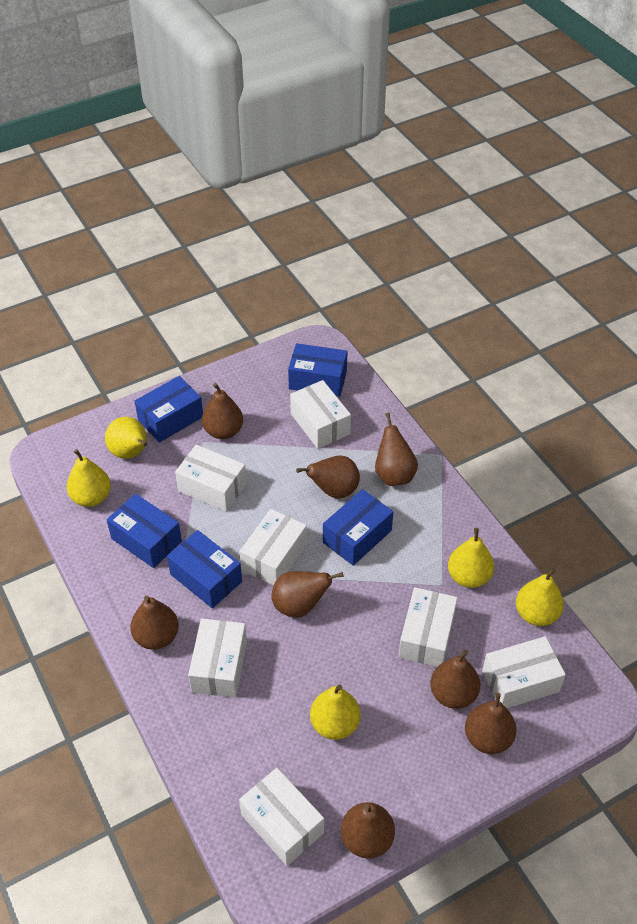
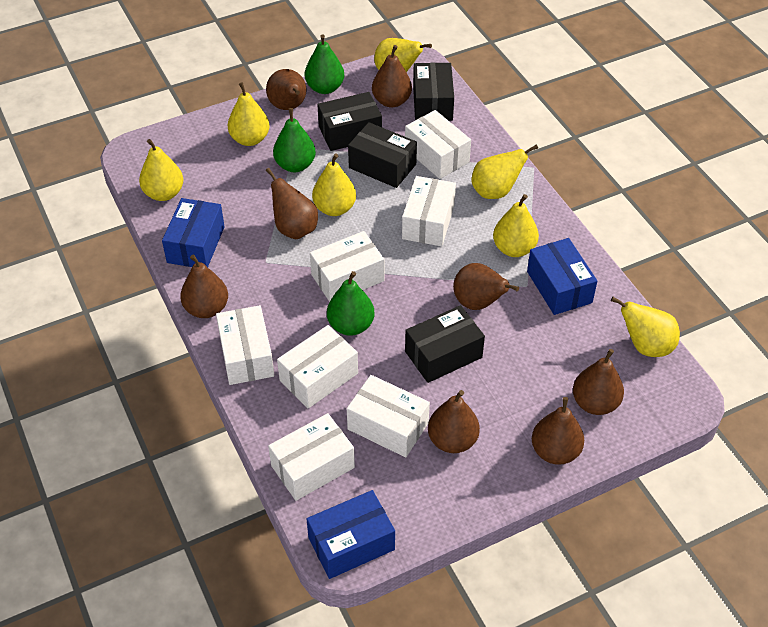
black box: none = 0 -> [317,92,382,151] [348,122,417,188] [405,305,485,383] [413,63,454,121] = 4
blue box: [107,494,182,568] [135,376,203,443] [167,530,242,608] [288,343,347,397] [323,489,393,566] = 5 -> [162,198,225,267] [306,490,395,579] [527,238,597,315] = 3
green pear: none = 0 -> [273,108,316,172] [305,34,344,94] [327,271,374,336] = 3
yellow pear: [67,449,111,507] [105,417,147,459] [310,684,361,740] [448,528,494,588] [516,568,564,626] = 5 -> [139,139,183,201] [228,82,269,146] [312,154,356,216] [374,38,432,72] [471,144,538,199] [493,194,539,257] [611,297,680,357] = 7

